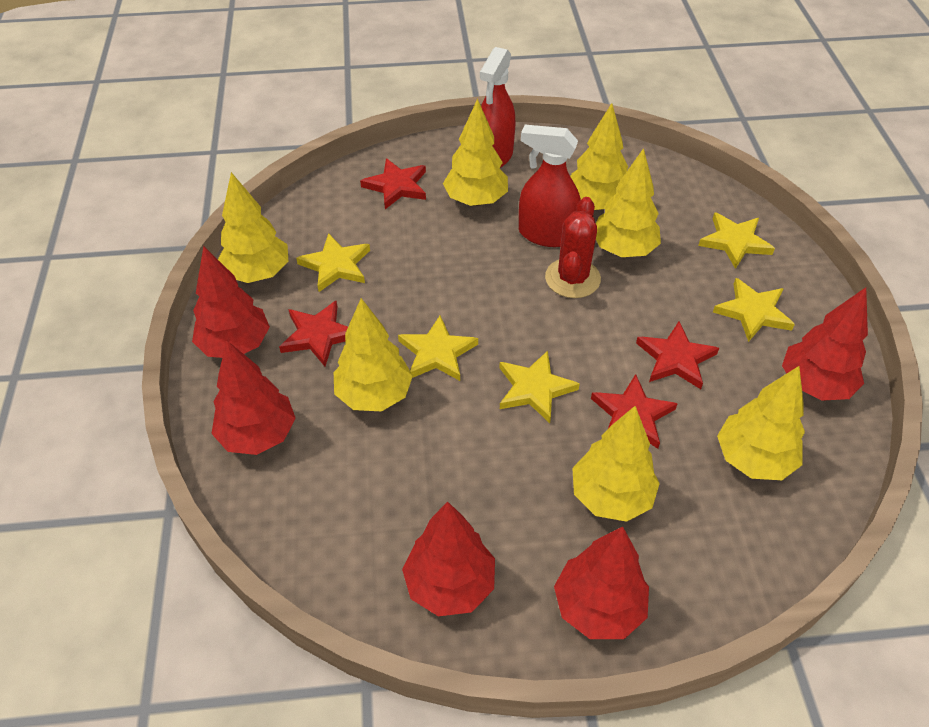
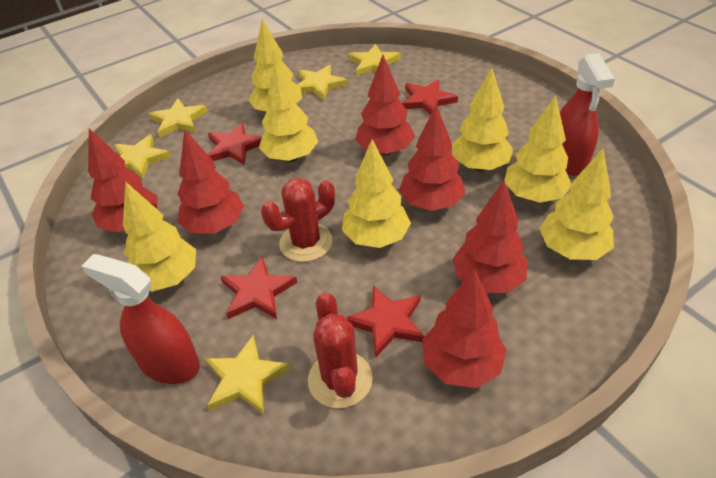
red cactus: [545,197,601,298] = 1 -> [261,178,335,262] [308,292,373,409] = 2
red tree: [192,246,270,358] [211,340,296,455] [402,502,495,616] [554,526,649,639] [782,287,868,401] = 5 -> [88,128,158,232] [177,129,244,233] [355,55,415,155] [399,104,465,211] [422,268,507,388] [452,180,527,293] = 6

